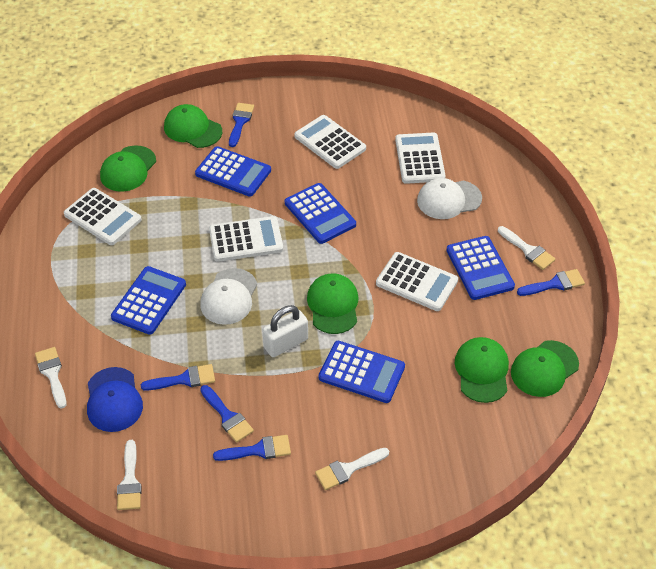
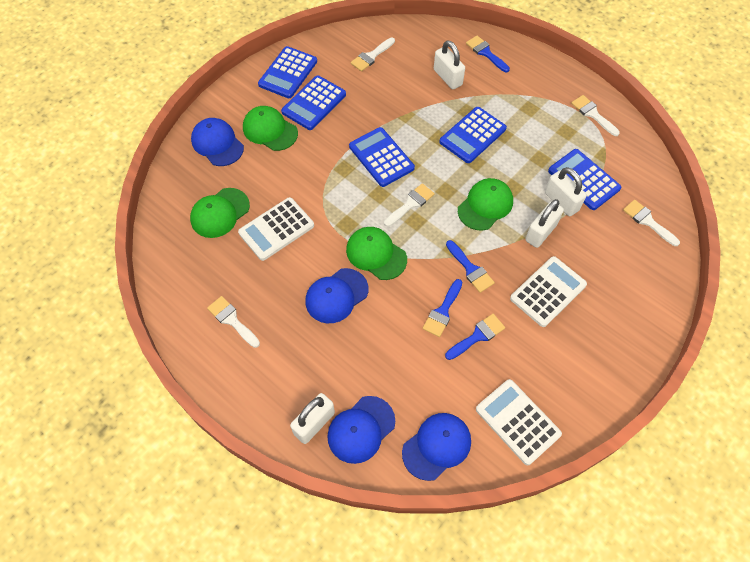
blue brush: [141,364,215,391] [200,385,254,443] [213,435,291,461] [229,103,254,147] [517,269,585,296] = 5 -> [423,279,463,337] [445,314,505,360] [446,240,495,293] [466,36,510,72] = 4
blue cap: [87,367,143,432] = 1 -> [191,118,244,166] [306,268,368,323] [327,396,395,464] [402,413,471,481] = 4
green cap: [100,146,156,192] [164,104,222,148] [307,273,358,334] [455,337,509,403] [511,340,579,397] = 5 -> [190,188,250,238] [243,106,298,151] [346,227,407,280] [458,178,513,231] = 4
white brush: [35,347,66,409] [117,440,142,510] [315,448,389,490] [498,226,555,270] = 4 -> [207,296,260,348] [351,38,395,72] [384,183,435,227] [571,95,620,136] [623,200,680,246] = 5
white calculator: [64,188,142,245] [209,216,283,262] [294,115,366,169] [376,252,458,311] [395,132,446,184] = 5 -> [238,197,314,261] [476,379,562,465] [510,256,587,327] = 3
white cap: [200,268,257,325] [417,178,482,219] = 2 -> none = 0
white padlock: [262,305,308,357] = 1 -> [290,393,335,444] [434,40,465,89] [525,199,564,248] [545,167,587,216] = 4

